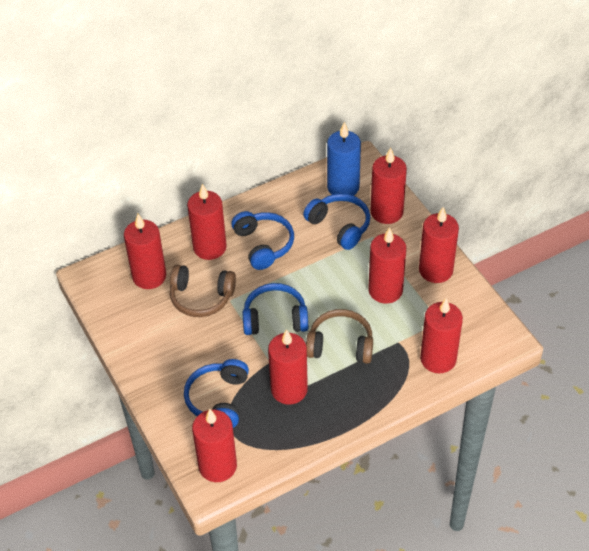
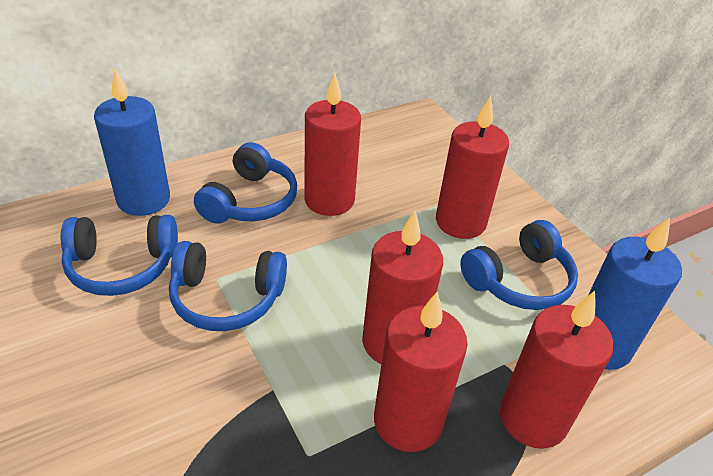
blue candle: [327,122,361,196] = 1 -> [94,68,170,216] [588,217,682,370] = 2
brown headphones: [170,265,236,317] [306,309,373,364] = 2 -> none = 0
red candle: [124,214,166,289] [187,184,227,260] [192,409,237,482] [268,329,308,405] [368,227,406,304] [371,148,407,224] [419,207,459,283] [420,298,463,374] = 8 -> [304,73,361,216] [362,211,443,364] [374,292,468,452] [436,96,509,239] [500,291,614,449] = 5

